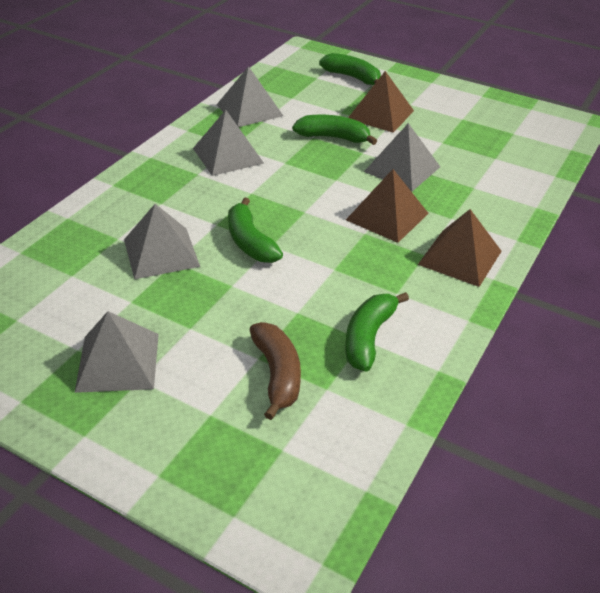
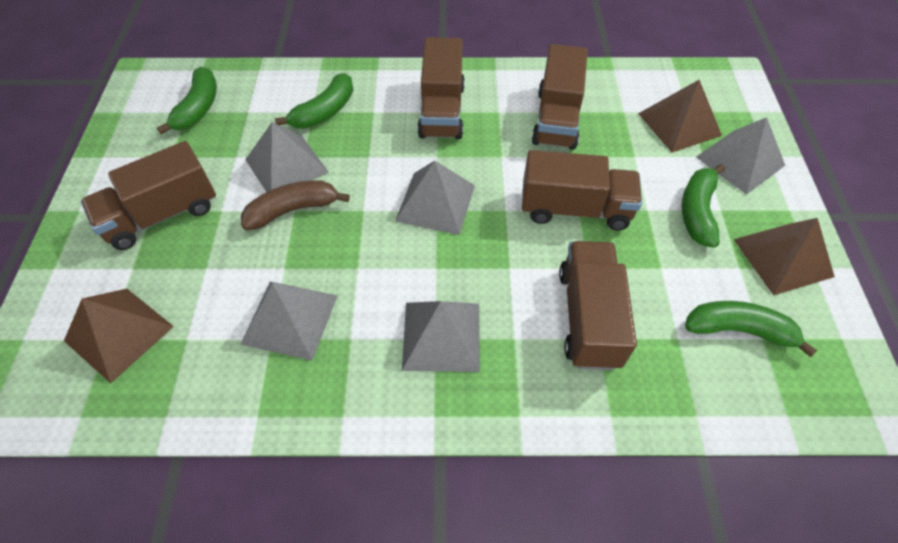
brown truck: none = 0 -> [81,141,216,250] [417,37,465,139] [522,150,642,230] [532,44,588,150] [559,241,637,370] = 5

